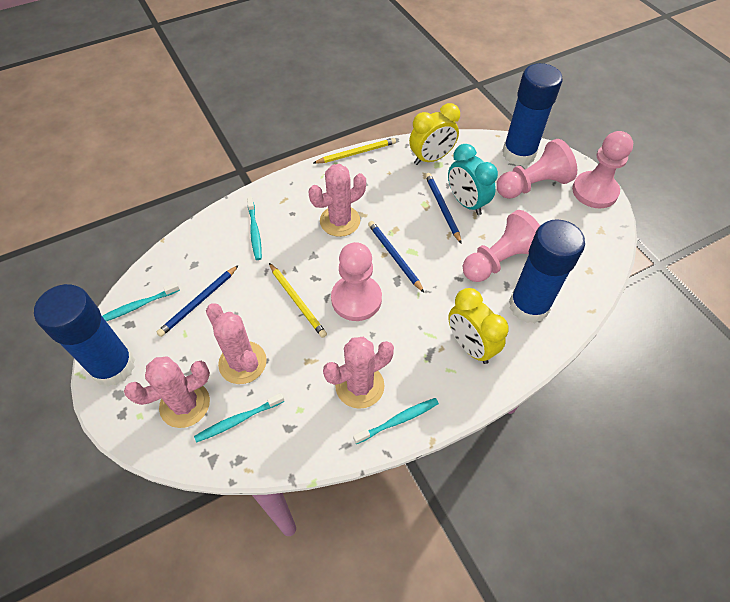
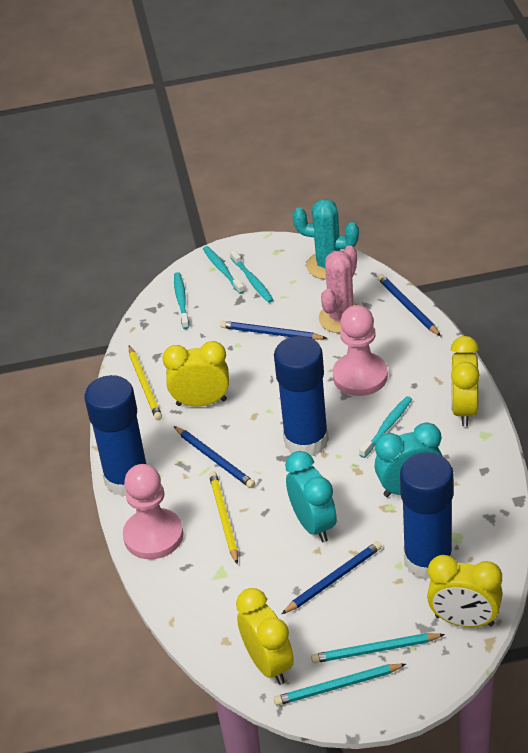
blue pencil: [157,265,239,337] [368,221,424,292] [425,173,462,244] = 3 -> [174,426,255,488] [220,321,327,340] [282,541,382,614] [377,274,441,336] = 4
pink cactus: [124,356,210,428] [206,303,267,384] [308,164,366,237] [323,337,394,409] = 4 -> [319,245,357,333] = 1
pink pawn: [331,242,382,321] [463,210,540,282] [497,139,577,199] [572,131,633,208] = 4 -> [123,464,183,559] [332,305,388,396] = 2
turquoise cactus: none = 0 -> [293,199,359,279] = 1
turquoise clock: [448,144,498,215] = 1 -> [285,451,337,542] [375,422,443,497] = 2
turquoise pencil: none = 0 -> [274,664,406,706] [311,633,445,663] = 2
yellow clock: [409,103,460,165] [448,288,509,364] = 2 -> [162,341,229,406] [236,588,294,685] [427,555,503,627] [451,336,480,426] = 4

